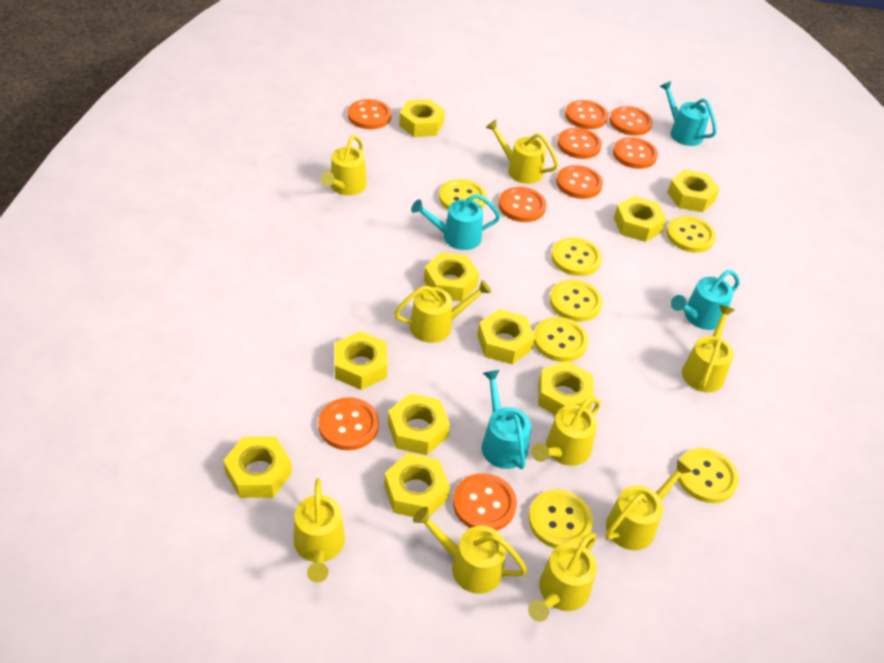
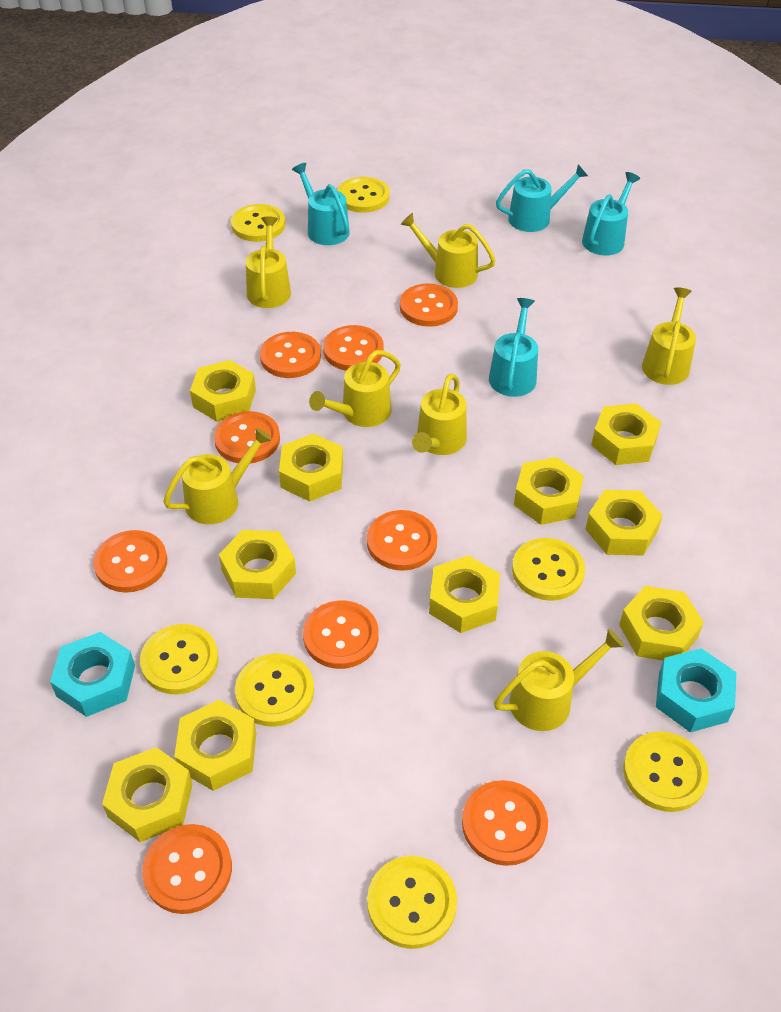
turquoise nut: none = 0 -> [50,632,135,717] [656,648,736,732] = 2
yellow watering can: [293,478,345,583] [321,135,367,195] [394,280,492,343] [413,507,527,594] [486,119,558,184] [528,533,597,622] [531,397,601,466] [605,459,692,550] [682,305,735,393] = 9 -> [163,427,272,524] [246,216,291,308] [309,350,401,427] [401,213,496,288] [412,373,467,455] [494,629,624,731] [642,287,696,385] = 7

